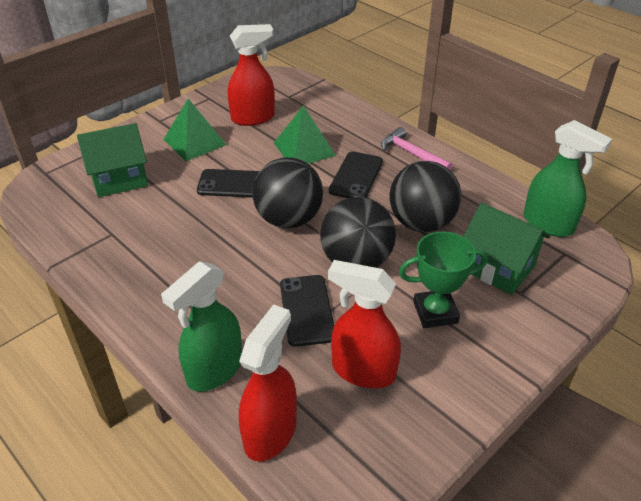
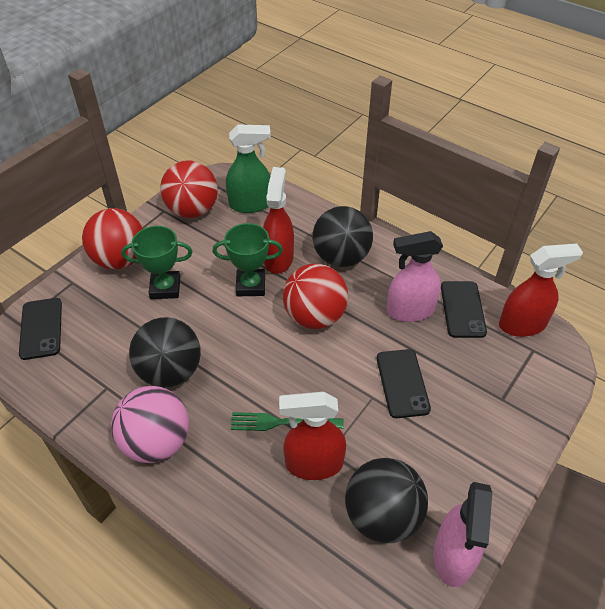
green fork: none = 0 -> [231,412,344,431] = 1
green house: [77,123,148,197] [463,203,550,295] = 2 -> none = 0
green pyramid: [163,98,227,161] [274,105,336,164] = 2 -> none = 0
green spray bottle: [161,261,242,392] [524,120,612,237] = 2 -> [226,124,271,213] = 1
green trophy: [399,231,488,328] = 1 -> [121,226,193,299] [212,223,283,296] = 2
pink ball: none = 0 -> [111,386,189,463] = 1
pink hammer: [381,127,452,170] = 1 -> none = 0
pink spray bottle: none = 0 -> [387,231,443,322] [433,482,492,587] = 2
red ball: none = 0 -> [82,208,143,269] [160,160,218,218] [283,264,348,329] = 3

